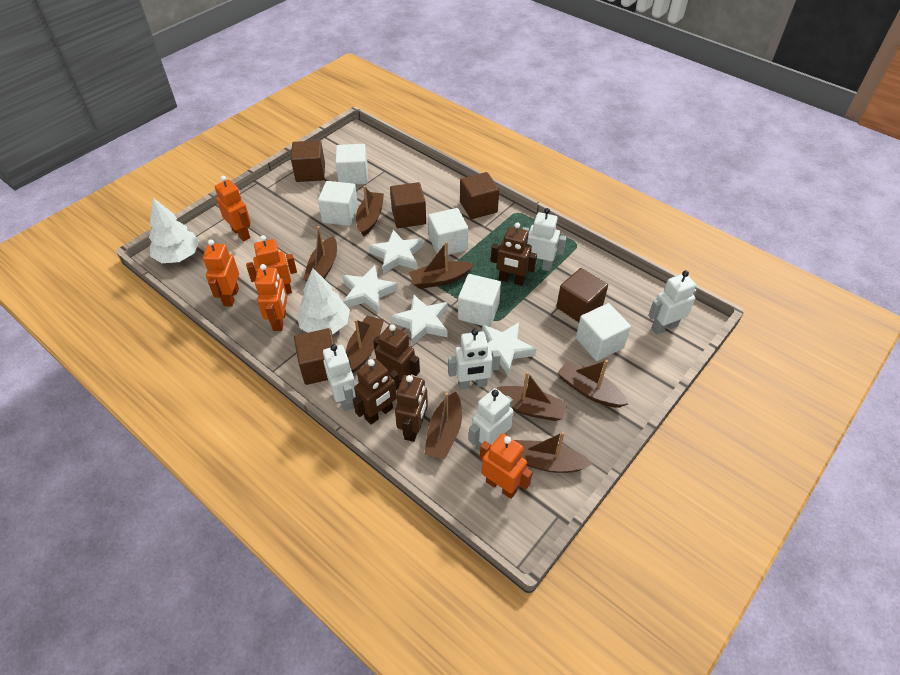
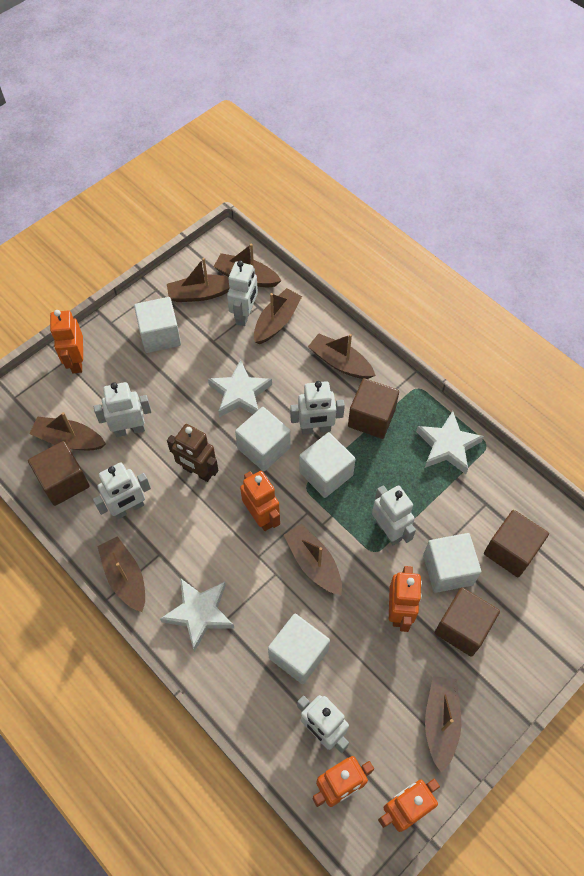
brown cube: [291,140,325,182] [294,328,334,385] [390,182,426,228] [460,172,499,219] [556,268,608,322] = 5 -> [28,441,90,506] [348,378,399,439] [434,587,500,657] [484,510,549,577] = 4
brown robot: [353,359,400,425] [373,324,420,383] [395,375,428,442] [491,222,537,286] = 4 -> [167,424,219,482] = 1
white robot: [323,344,356,411] [448,329,500,390] [469,388,514,451] [523,208,567,271] [648,271,697,335] = 5 -> [93,462,151,520] [94,382,151,437] [227,261,258,326] [290,381,345,434] [297,695,349,753] [372,485,416,545] = 6
white star: [342,265,398,313] [369,229,423,274] [391,294,448,346] [482,322,536,376] = 4 -> [160,578,234,652] [208,359,272,417] [416,411,484,474] = 3
white tree: [149,198,199,263] [297,268,350,334] = 2 -> none = 0

